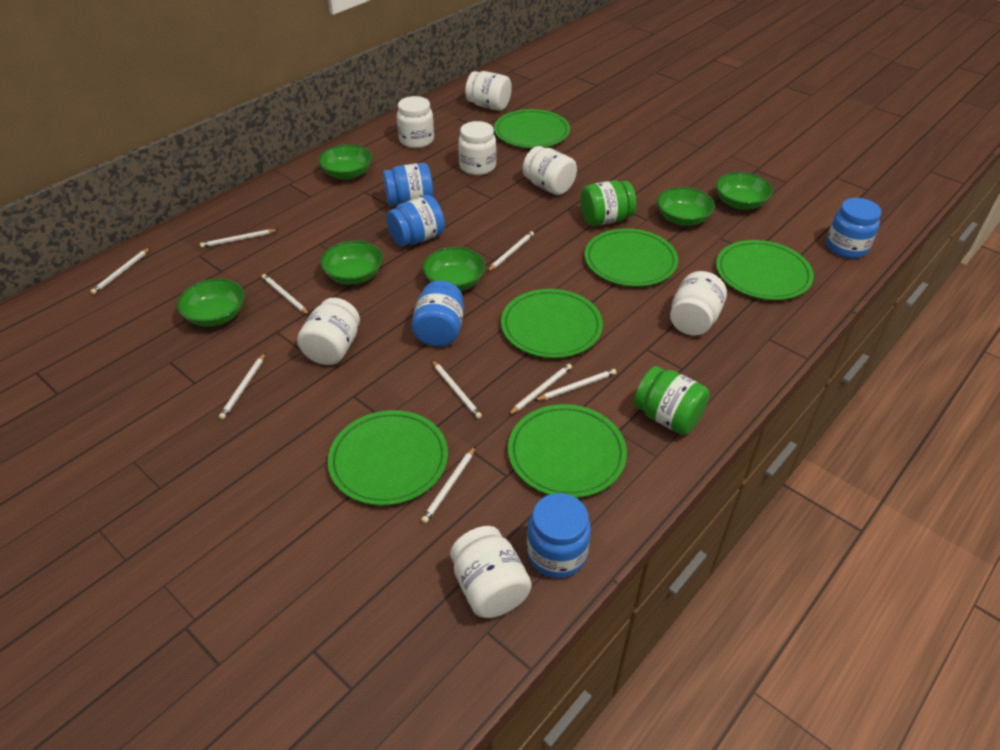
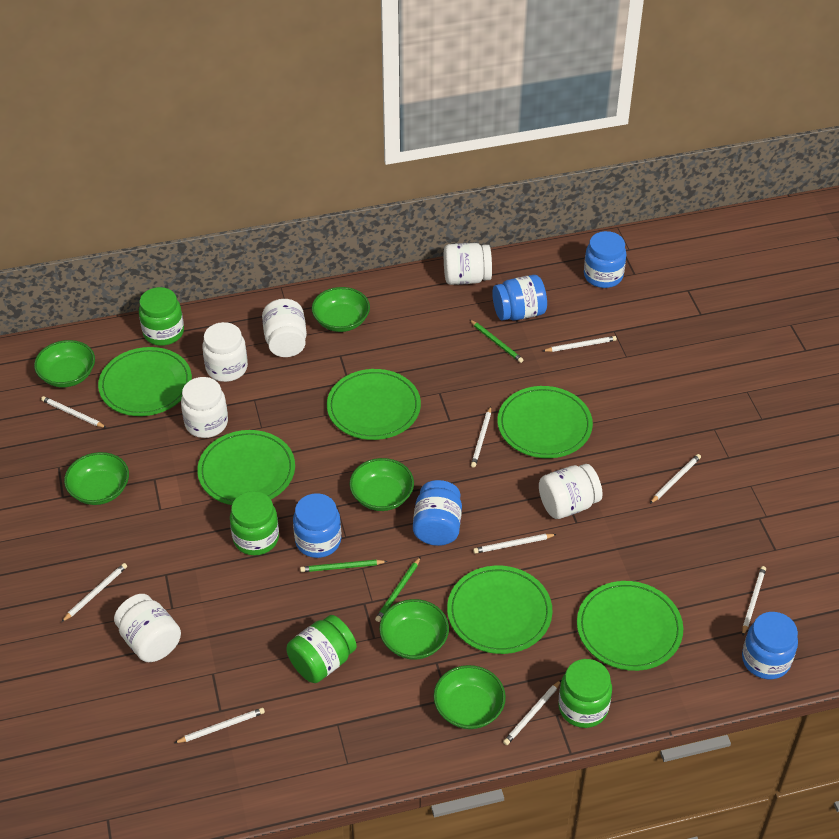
green jar: [580,180,636,226] [634,366,710,435] = 2 -> [139,287,184,346] [230,491,279,555] [286,615,357,683] [558,659,612,728] = 4
green pencil: none = 0 -> [300,560,388,572] [375,557,421,622] [470,320,523,363] = 3
white jar: [297,298,360,365] [397,96,434,148] [450,526,532,618] [458,121,496,175] [465,71,512,111] [523,146,577,195] [670,271,727,336] = 7 -> [114,594,181,662] [181,377,228,438] [202,322,248,382] [262,299,307,357] [444,243,492,285] [539,464,603,519] = 6

